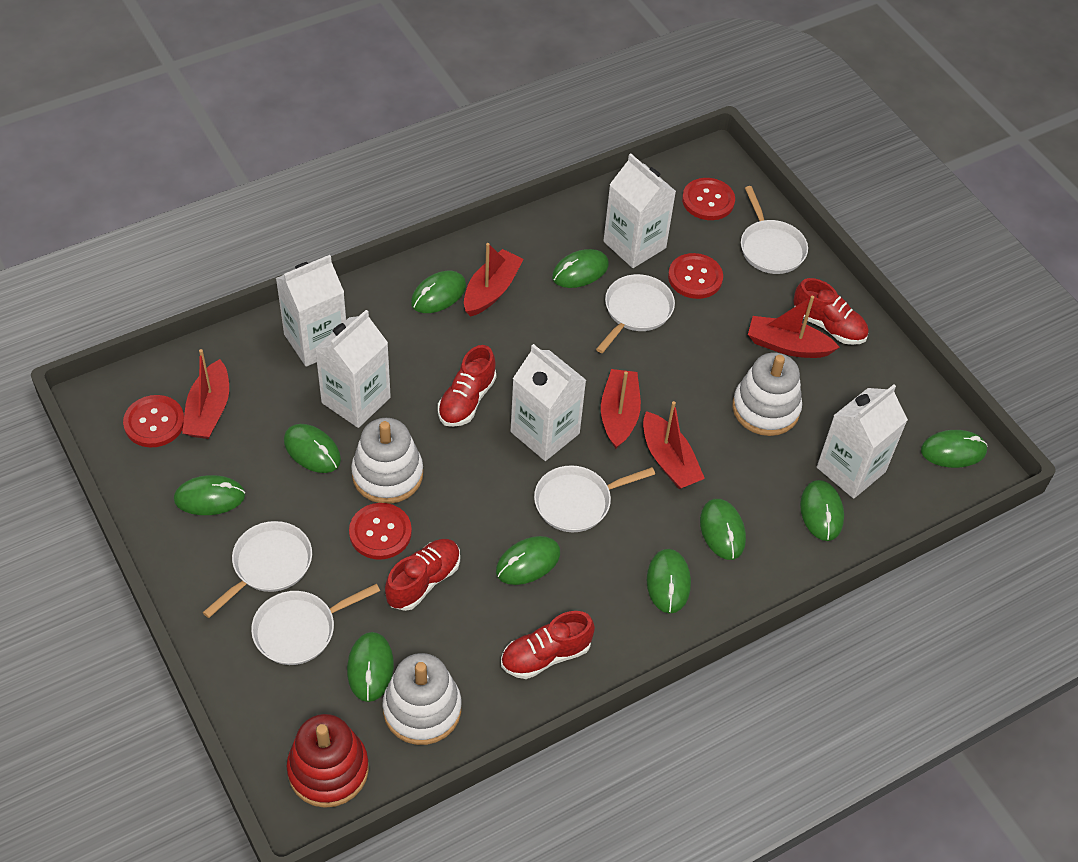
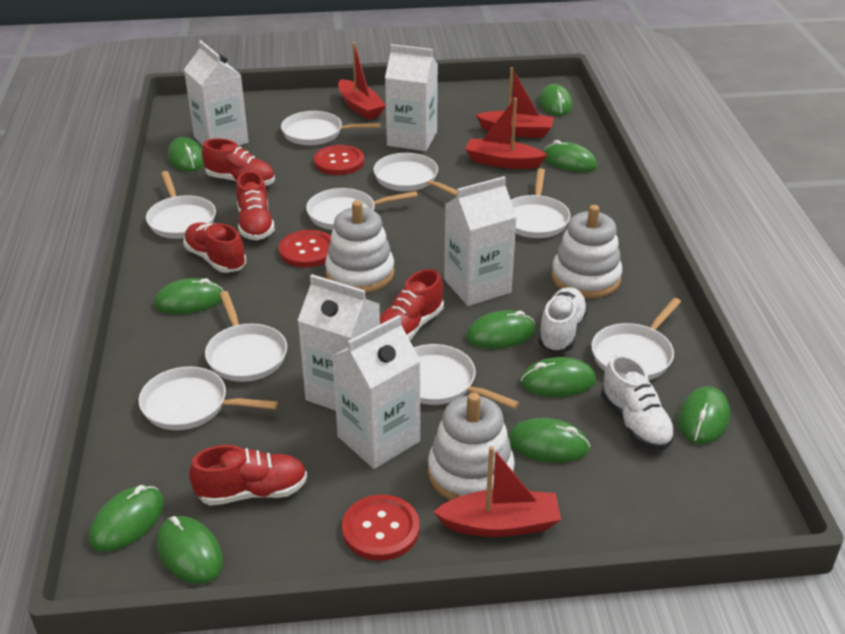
red boat: [182,349,229,439] [464,243,524,317] [601,369,641,449] [643,401,705,489] [748,295,840,358] = 5 -> [338,42,386,120] [434,446,561,537] [465,98,547,169] [476,67,554,138] = 4
red button: [123,395,184,447] [349,503,412,560] [668,253,723,299] [682,178,735,220] = 4 -> [279,230,331,268] [314,145,364,175] [342,495,420,561] = 3
red shoe: [385,539,460,611] [438,345,496,427] [501,611,595,679] [793,278,869,345] = 4 -> [184,222,246,273] [189,445,307,506] [202,138,275,186] [236,171,275,240] [380,269,444,340] = 5
red stacking toy: [287,714,369,808] = 1 -> none = 0
white pan: [203,521,312,618] [251,584,380,665] [534,465,655,532] [596,274,675,353] [741,186,808,274] = 5 -> [139,367,278,430] [146,171,216,239] [205,291,287,382] [281,111,381,145] [306,188,418,230] [373,153,457,196] [414,344,519,409] [511,168,571,238] [591,298,681,380] = 9
white shoe: none = 0 -> [538,287,588,353] [601,355,675,450] = 2

